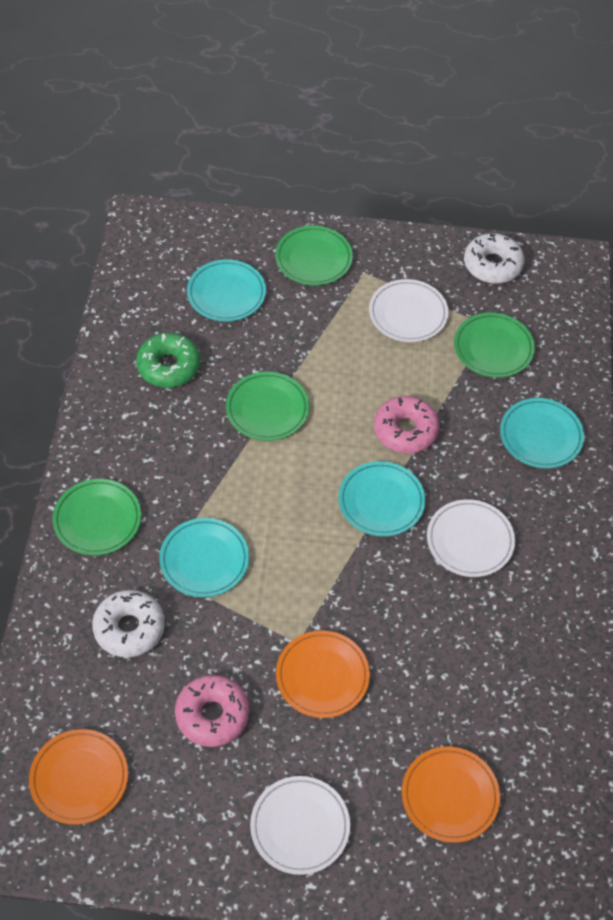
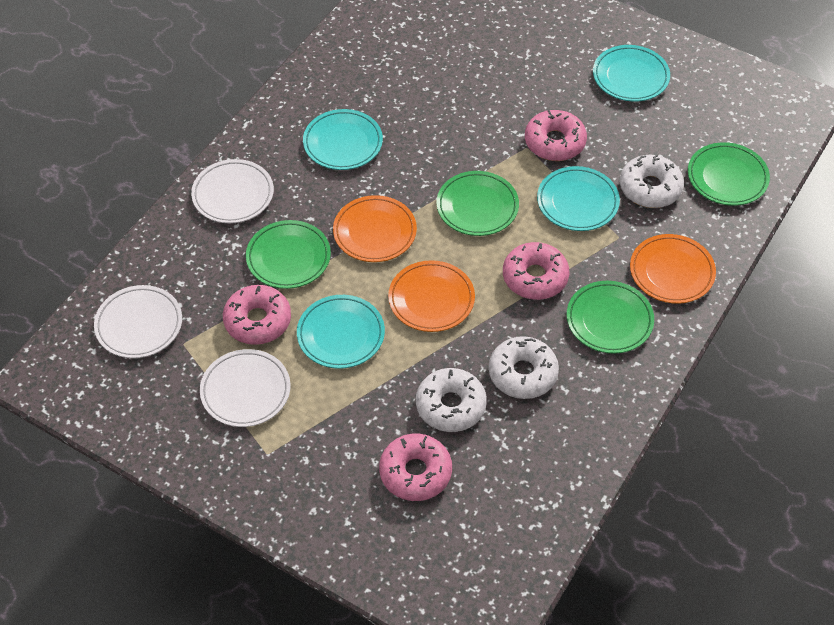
green donut: [136,333,200,388] = 1 -> none = 0
pink donut: [175,675,250,747] [374,396,440,453] = 2 -> [223,285,291,345] [379,434,452,501] [503,242,569,300] [525,110,587,161] = 4
white donut: [92,590,165,658] [464,233,524,284] = 2 -> [416,368,487,432] [489,336,559,399] [620,154,684,208] = 3

